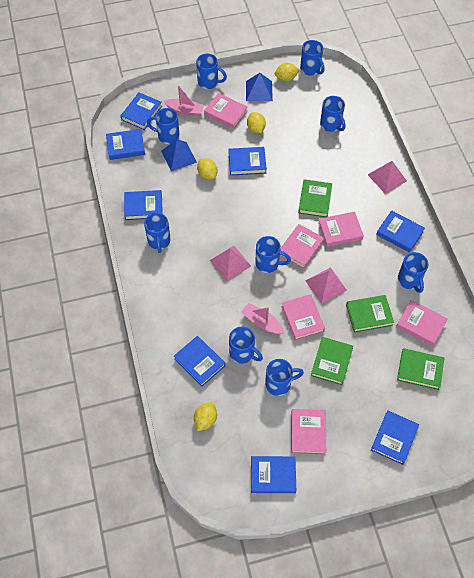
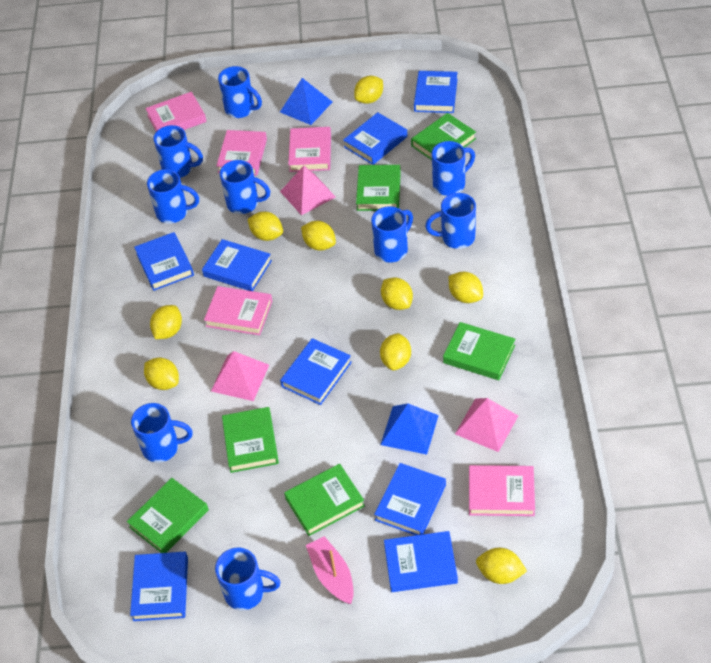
green book: [298,179,332,217] [311,337,353,385] [346,295,394,333] [397,348,444,390] = 4 -> [127,478,209,553] [222,407,279,473] [284,464,365,536] [356,165,401,211] [411,113,476,160] [443,322,515,380] = 6
pink boat: [163,86,204,116] [241,303,284,334] = 2 -> [306,536,354,604] = 1
pink book: [204,93,248,129] [280,224,324,269] [281,294,325,341] [291,409,326,455] [318,212,364,247] [396,300,448,346] = 6 -> [145,92,207,132] [204,286,272,335] [216,130,267,175] [288,127,331,172] [469,465,535,516] = 5
yellow lemon: [194,402,217,431] [197,158,217,179] [247,112,266,133] [275,63,300,81] = 4 -> [144,357,179,390] [150,305,182,339] [247,212,283,241] [301,221,336,250] [354,76,383,104] [380,333,411,370] [381,277,413,310] [449,272,483,303] [476,548,527,584] = 9

